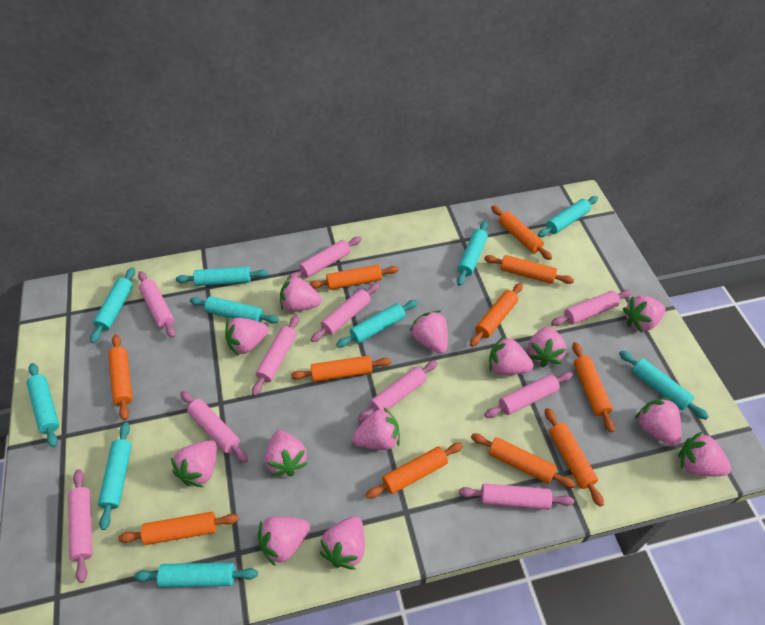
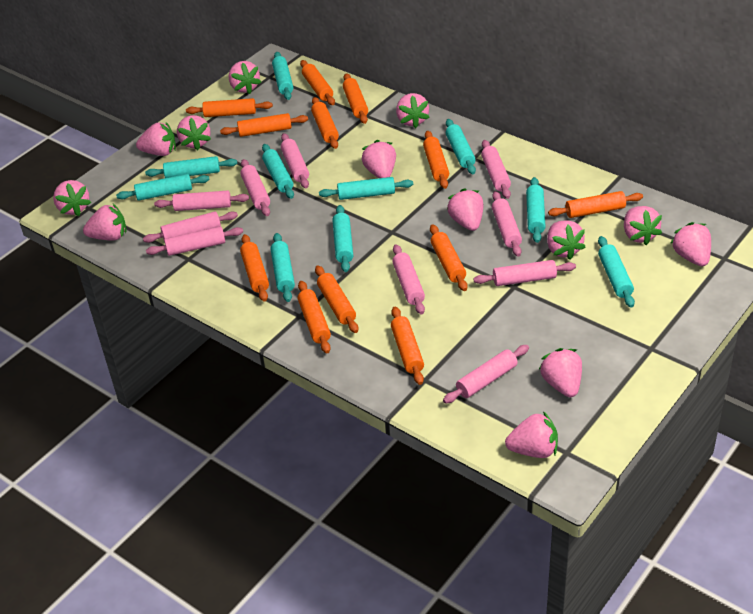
orange rolling pin: [108,335,133,420] [118,512,239,545] [291,356,391,382] [309,264,399,290] [366,443,463,499] [470,283,523,347] [471,434,576,488] [484,255,574,284] [491,205,552,260] [545,408,604,507] [572,342,615,432] = 11 -> [186,98,273,117] [220,113,308,137] [240,234,269,302] [298,281,331,353] [300,60,335,105] [311,97,339,149] [315,266,358,333] [343,73,368,124] [391,307,424,385] [423,131,449,189] [430,225,468,291] [548,191,643,218] = 12

